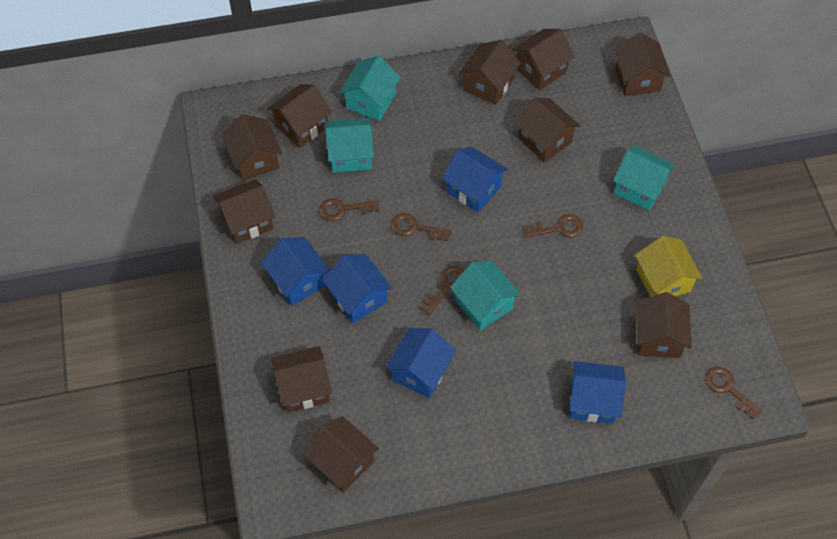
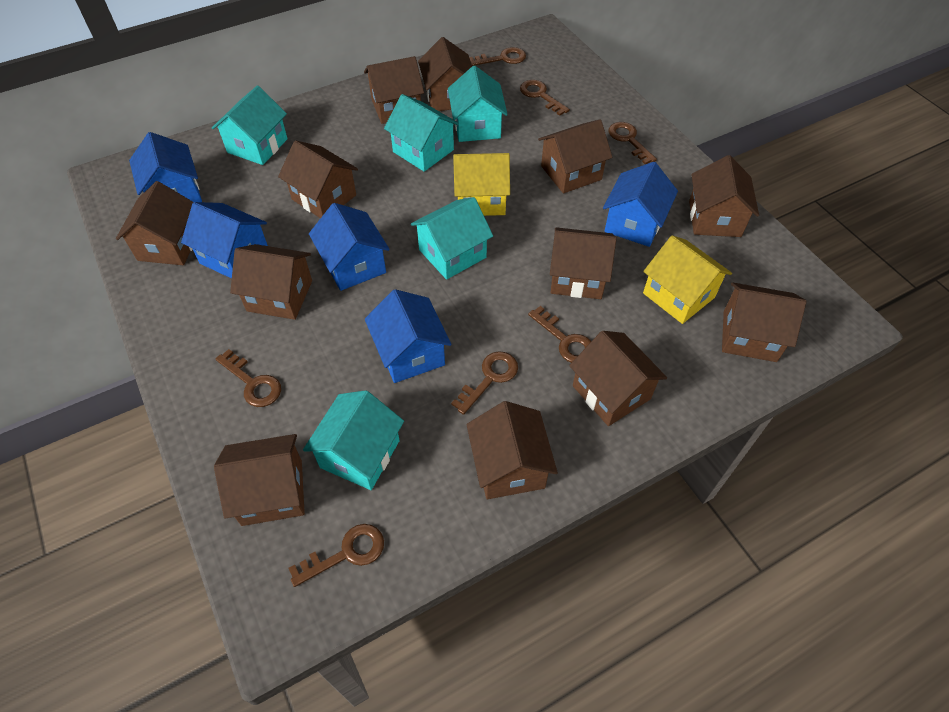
brown house: [213,179,275,244] [221,114,282,181] [267,84,332,148] [271,346,332,413] [303,416,379,493] [459,40,521,105] [512,29,575,90] [515,98,580,163] [614,33,670,96] [636,292,692,358] = 10 -> [116,181,193,265] [214,434,305,526] [230,244,312,320] [278,140,358,218] [364,56,424,124] [418,37,472,111] [466,401,558,499] [538,119,613,194] [550,227,617,299] [569,331,667,426] [689,155,759,237] [722,282,806,362] = 12
brown key: [319,198,379,221] [391,213,451,241] [420,266,465,316] [523,214,583,238] [705,367,762,419] = 5 -> [215,349,281,407] [289,524,384,587] [451,351,518,415] [469,47,526,66] [520,80,570,116] [528,306,591,363] [608,122,657,164] = 7
turquoise house: [325,118,374,173] [339,56,401,121] [450,261,521,330] [613,146,676,211] = 4 -> [212,85,288,165] [303,390,404,490] [384,94,459,172] [411,197,493,280] [448,65,508,142] = 5
yellow house: [635,236,703,297] = 1 -> [453,153,510,216] [643,235,732,324] = 2

